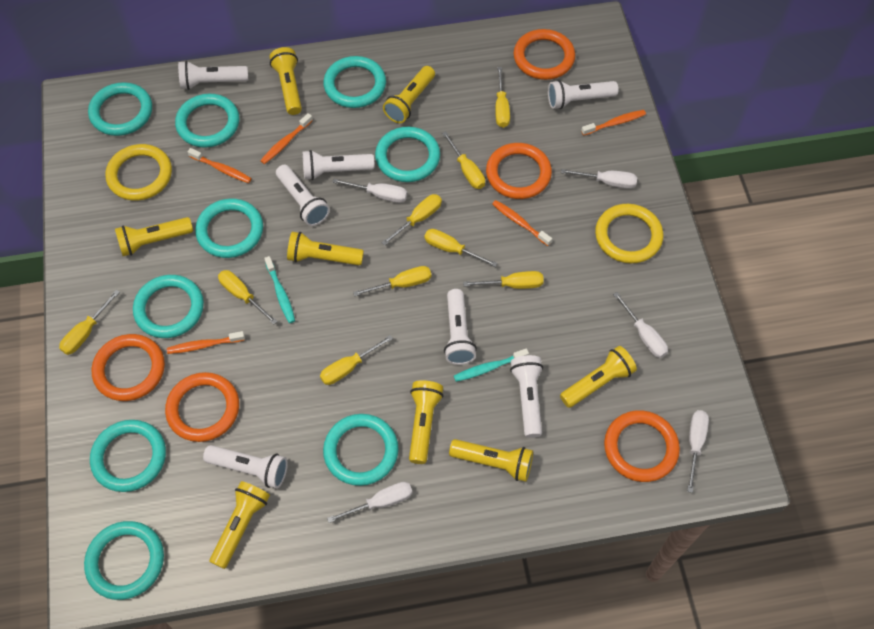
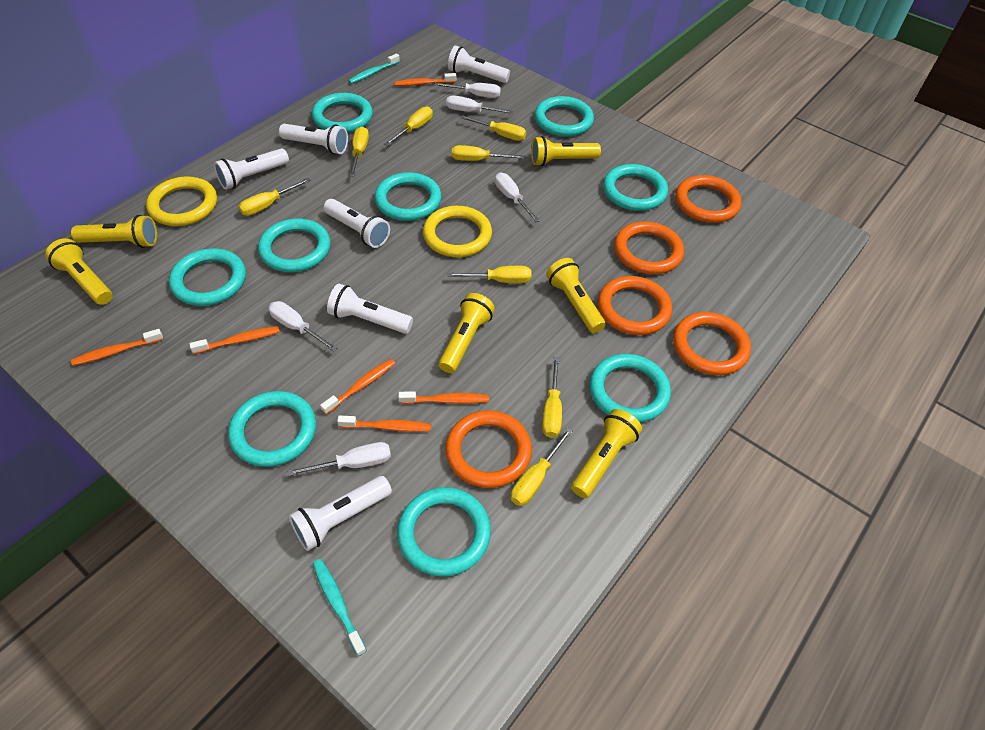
orange toothbrush: [167,331,245,354] [188,148,252,183] [260,113,313,164] [492,200,552,246] [581,110,646,136] = 5 -> [71,329,163,366] [190,326,280,354] [320,359,395,415] [337,415,431,432] [394,73,456,86] [398,392,489,404] = 6
white flashlight: [178,61,248,90] [203,445,288,488] [276,165,330,226] [302,150,374,180] [444,289,477,365] [510,355,543,438] [548,80,619,109] = 7 -> [214,148,289,190] [279,124,348,154] [289,476,392,551] [324,199,390,248] [327,284,413,334] [448,45,510,83] = 6
yellow flashlight: [115,217,193,256] [209,481,270,569] [270,47,302,115] [287,232,364,265] [383,66,435,123] [409,380,444,464] [449,439,533,482] [560,346,637,408] = 8 -> [45,238,112,305] [71,215,157,248] [439,293,495,373] [531,136,601,166] [546,258,606,333] [571,409,642,498] = 6
yellow screwdriver: [59,290,120,355] [218,270,278,324] [320,335,393,385] [353,266,431,296] [381,194,442,246] [424,229,498,267] [442,131,485,189] [463,271,544,289] [495,67,510,128] = 9 -> [238,178,311,216] [349,127,369,176] [384,107,433,146] [448,266,531,283] [452,145,524,161] [460,115,526,141] [511,428,573,506] [542,357,562,438] = 8

